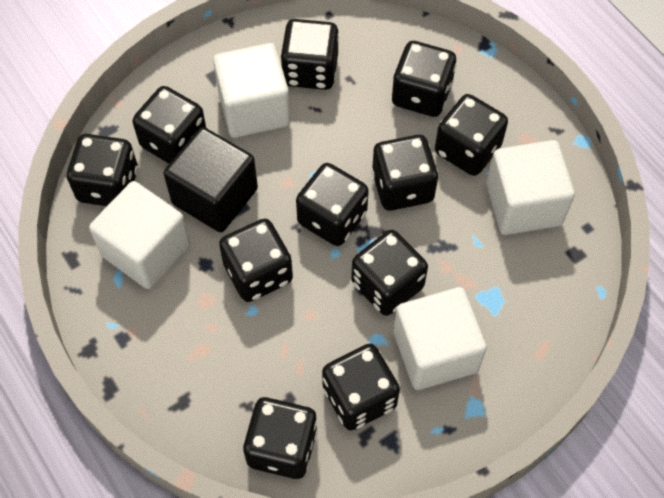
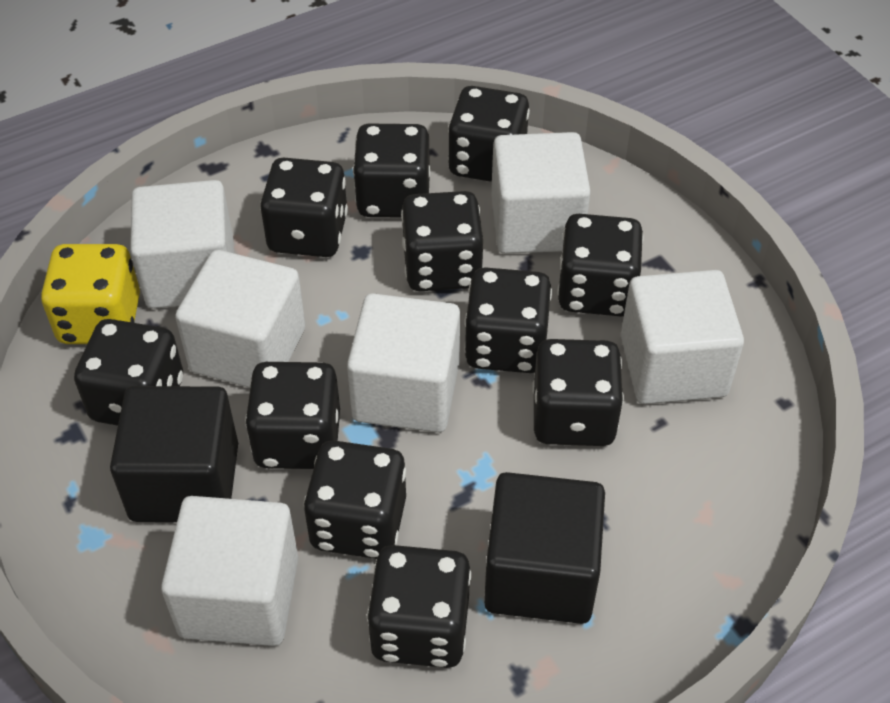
black cube: [164,127,258,232] = 1 -> [110,386,238,522] [484,472,605,624] = 2
white cube: [89,181,190,289] [213,43,291,138] [393,287,487,390] [486,140,575,235] = 4 -> [130,180,234,309] [161,496,298,646] [175,250,305,388] [347,293,460,433] [491,132,591,254] [621,270,744,404] = 6
yellow dice: none = 0 -> [41,244,140,344] = 1

